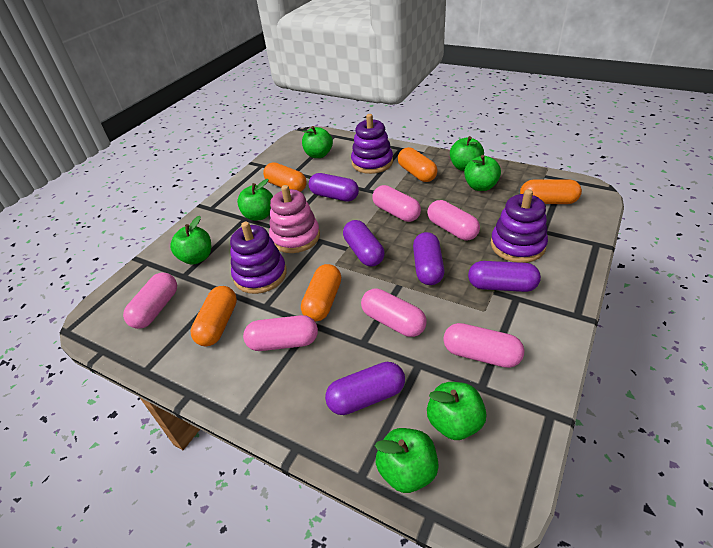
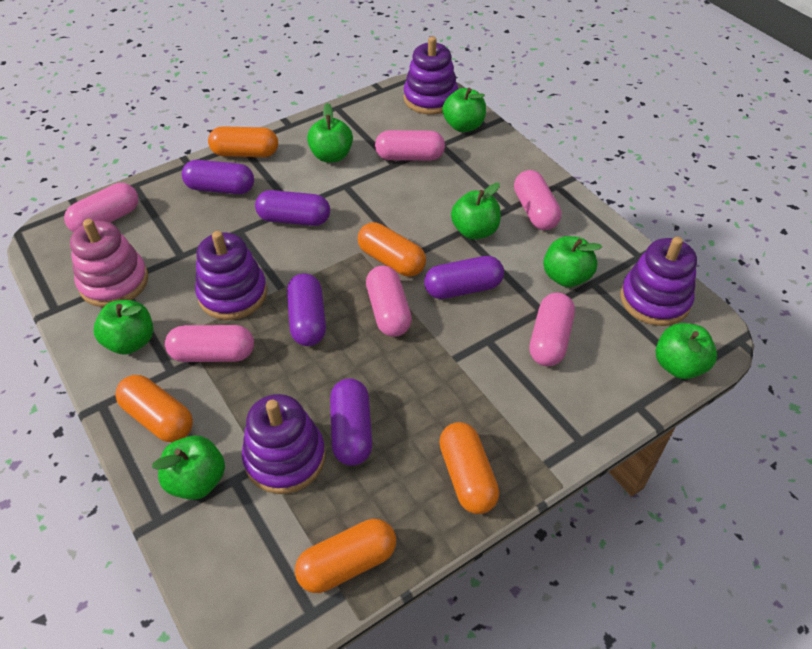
purple stacking toy: [230,222,287,294] [351,114,393,174] [491,189,548,263] = 3 -> [195,231,267,320] [242,394,325,494] [404,36,458,115] [620,237,697,326] = 4

